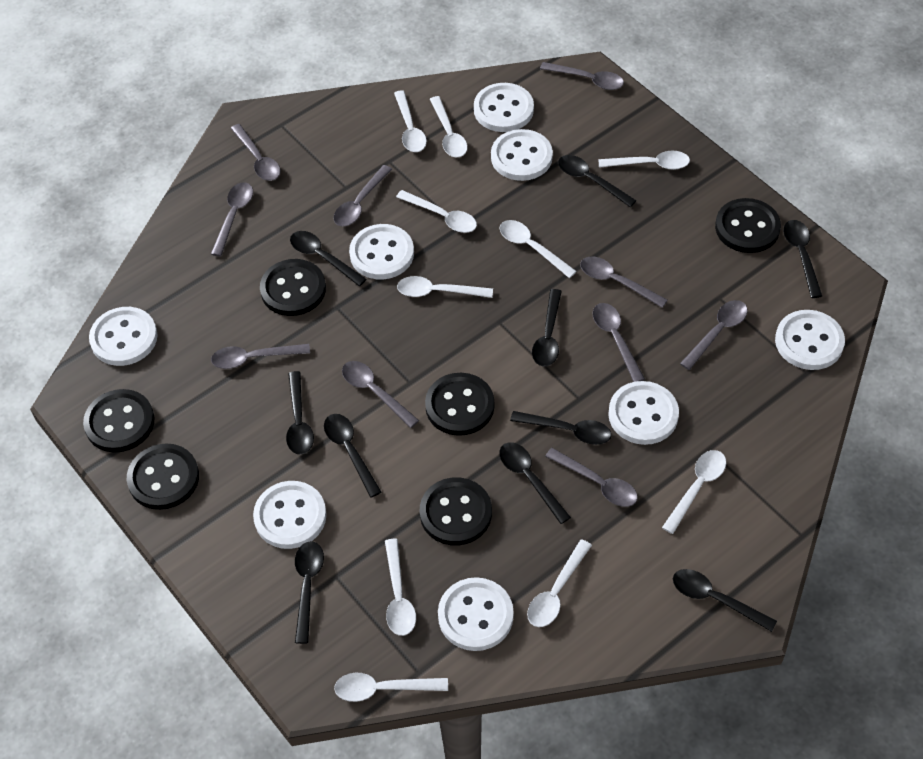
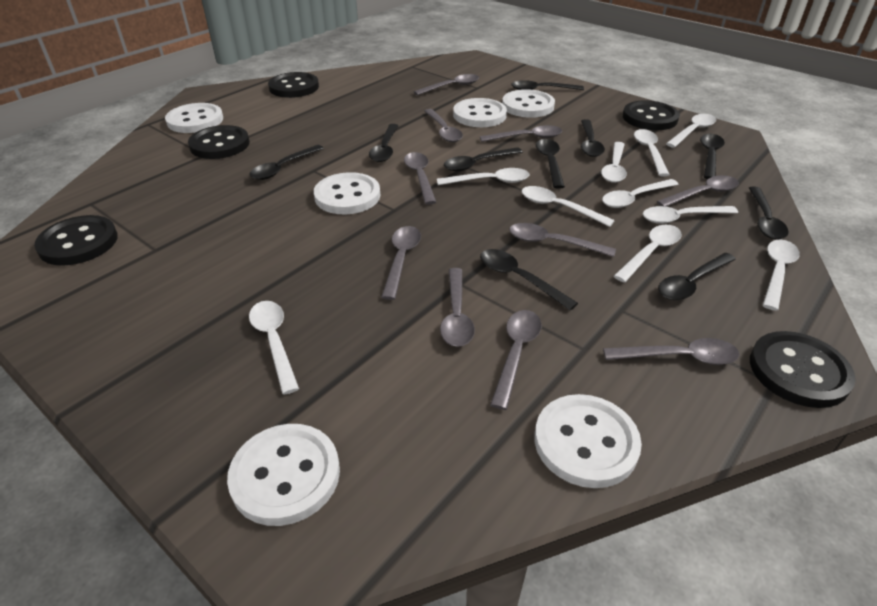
black button: [83,389,154,452] [127,443,199,510] [260,259,326,316] [420,477,492,545] [425,373,494,436] [715,198,781,253] = 6 -> [34,215,118,266] [188,125,250,159] [268,72,319,98] [623,100,680,130] [750,331,856,408] = 5
white button: [89,307,157,366] [253,481,327,549] [349,224,414,279] [438,577,514,651] [474,83,534,132] [491,129,553,181] [608,381,679,445] [775,310,845,370] = 8 -> [165,103,223,133] [227,424,340,526] [314,172,380,214] [453,98,507,127] [502,89,555,118] [535,394,642,488] = 6

